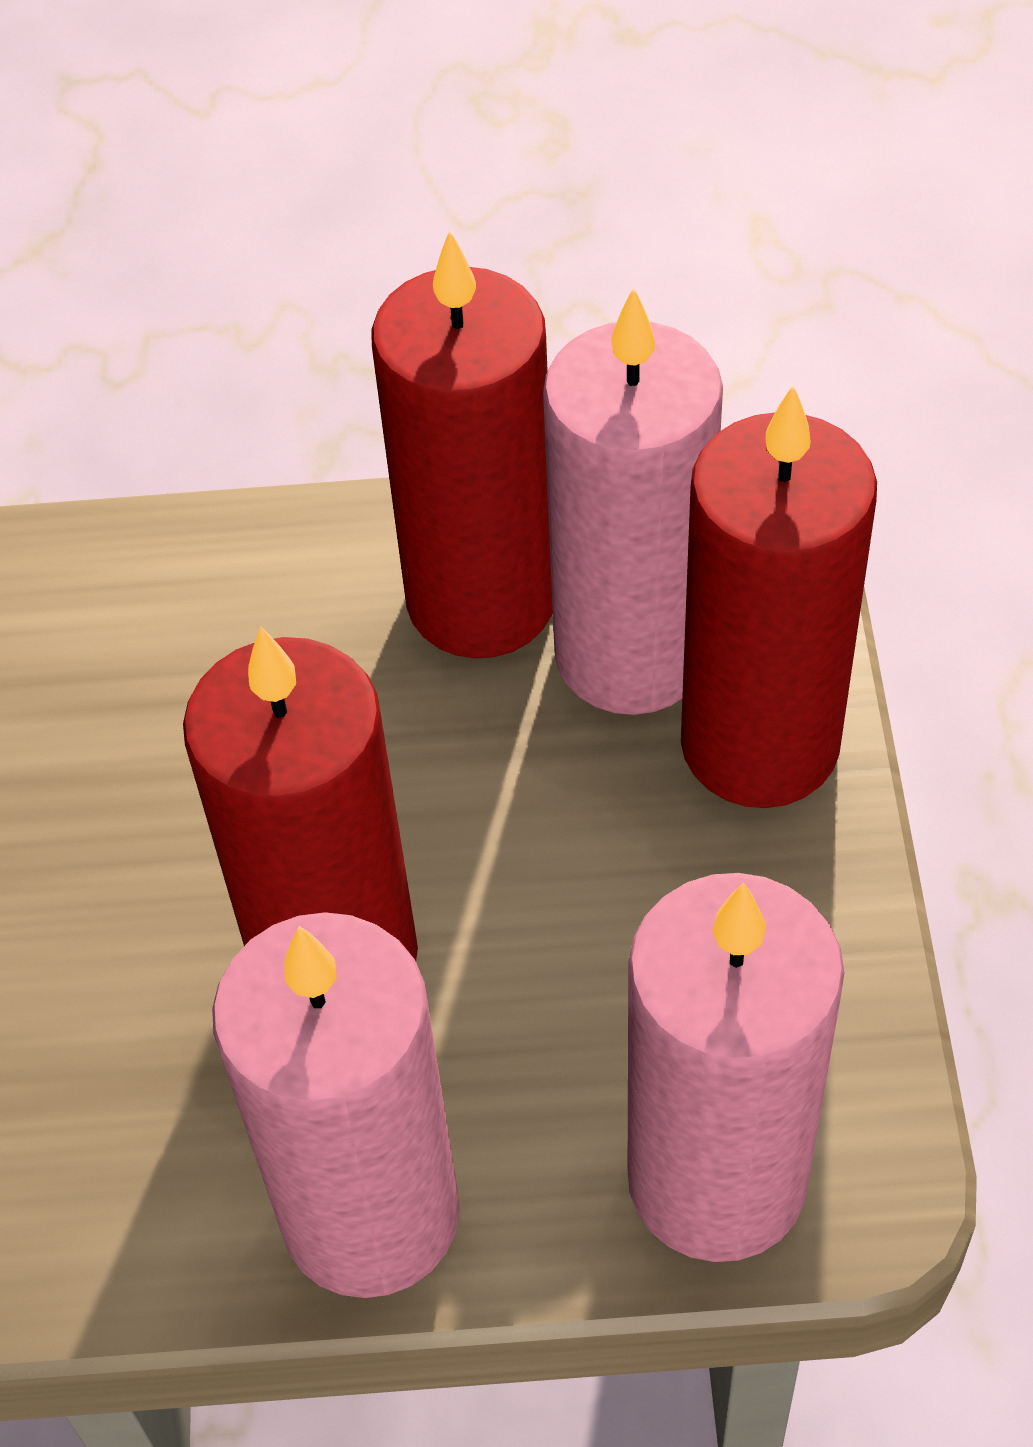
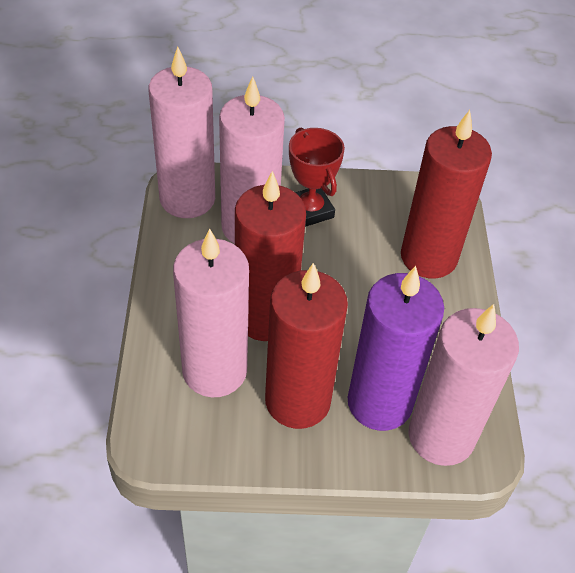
pink candle: [212,912,460,1298] [543,287,723,715] [628,873,844,1262] = 3 -> [148,46,215,218] [173,229,249,397] [219,76,285,244] [408,304,519,466] = 4
purple candle: none = 0 -> [348,266,444,431] = 1
red trophy: none = 0 -> [289,128,345,227] = 1

